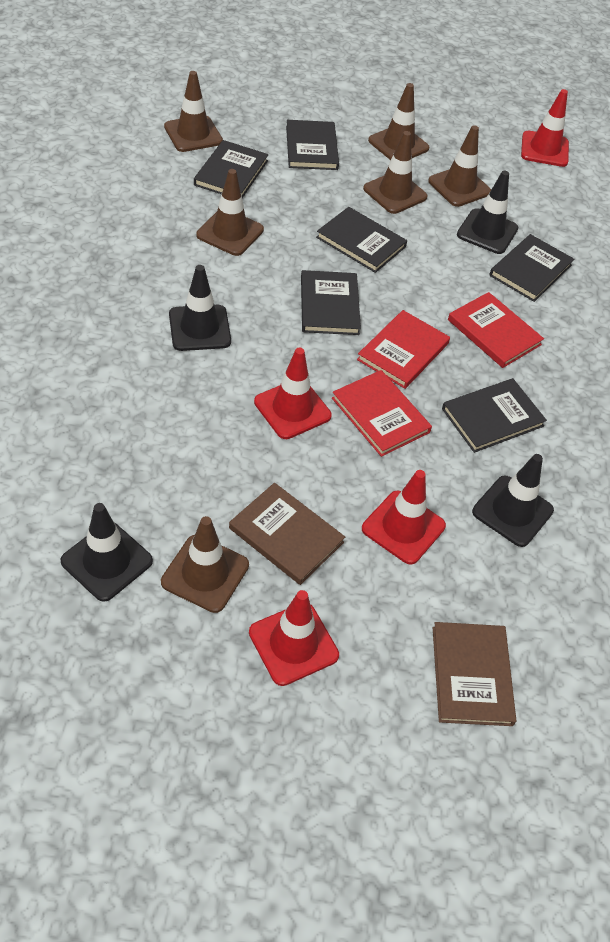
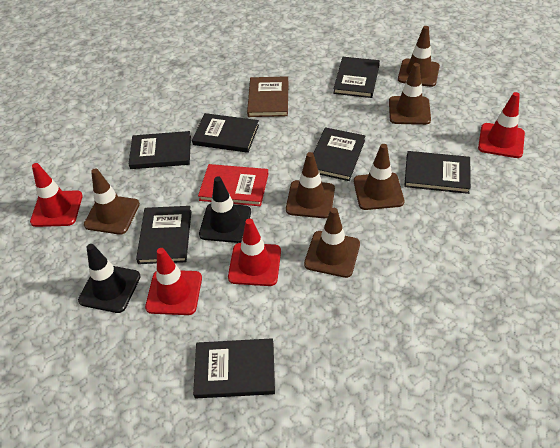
black book: [194,140,269,198] [286,120,339,170] [301,270,361,335] [316,207,407,273] [442,378,547,453] [489,234,574,302] = 6 -> [129,131,191,169] [136,206,191,264] [192,113,259,153] [193,338,275,398] [313,127,365,181] [333,57,380,98] [404,151,471,194] = 7
black traffic cone: [60,503,153,602] [169,265,231,351] [457,171,518,254] [472,454,554,547] = 4 -> [78,244,141,313] [199,176,251,243] = 2
brown book: [229,483,345,585] [433,622,516,726] = 2 -> [247,76,289,117] = 1
red book: [332,370,432,457] [357,310,450,389] [448,292,544,368] = 3 -> [198,164,268,206] = 1

